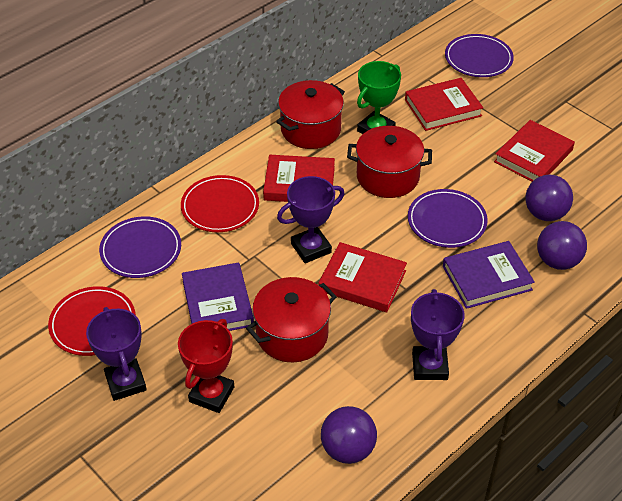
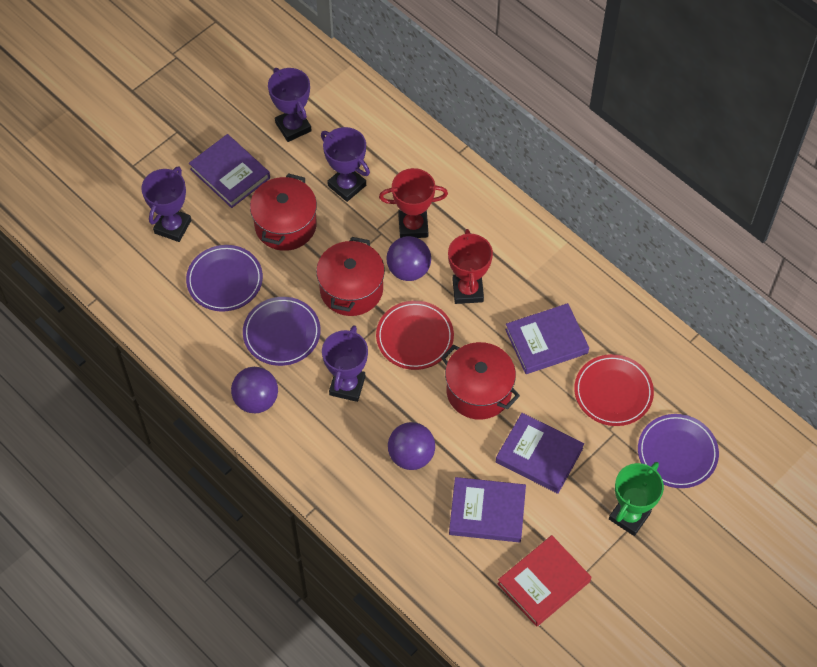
purple book: [182,262,254,331] [443,241,535,309] = 2 -> [189,134,270,208] [449,477,526,542] [496,413,584,494] [505,303,589,374] = 4
purple trophy: [86,307,147,401] [277,176,345,263] [411,289,465,380] = 3 -> [141,167,191,242] [268,68,312,142] [321,127,370,202] [322,325,368,402] = 4
red book: [263,155,335,202] [319,242,407,312] [405,78,483,131] [494,120,575,182] = 4 -> [497,535,591,627] = 1
red trophy: [178,319,234,413] = 1 -> [379,168,448,238] [448,229,493,304] = 2

